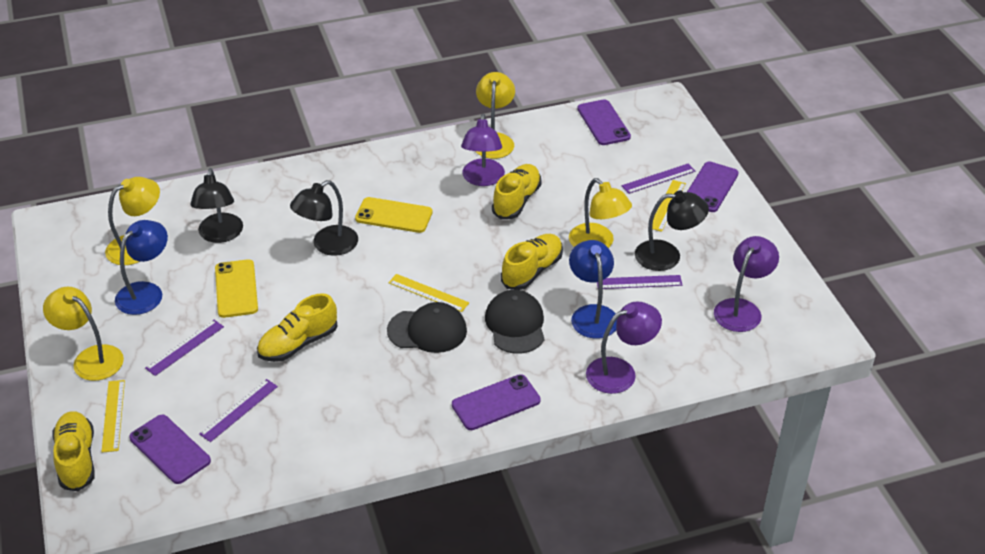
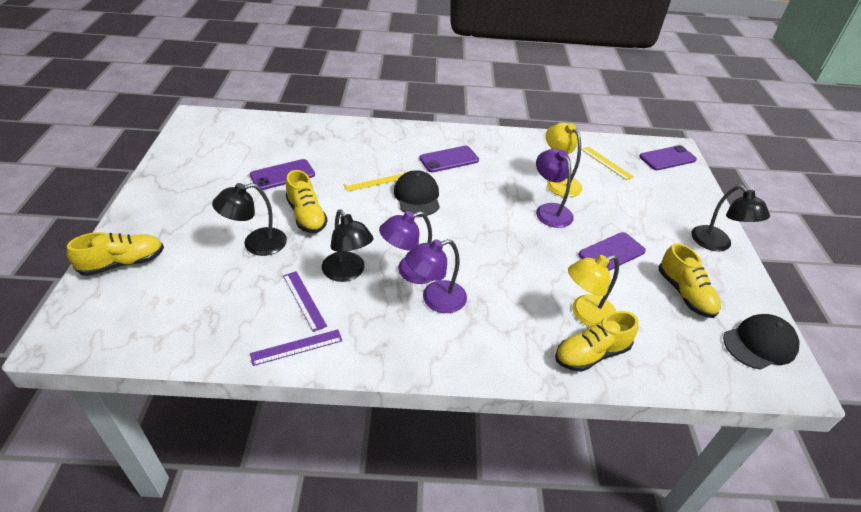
blue lamp: [115,220,168,315] [569,240,617,339] = 2 -> none = 0
purple ruler: [145,320,224,376] [199,379,278,442] [597,275,682,289] [622,164,695,194] = 4 -> [250,329,342,366] [283,271,327,332] = 2
yellow lamp: [43,287,124,381] [105,177,160,265] [475,72,515,159] [569,178,632,248] = 4 -> [546,123,582,197] [568,255,619,327] = 2
yellow phone: [215,259,258,318] [355,197,433,233] = 2 -> none = 0
yellow ruler: [101,380,125,452] [389,274,469,312] [652,180,686,232] = 3 -> [344,171,406,192] [581,146,634,180] = 2

